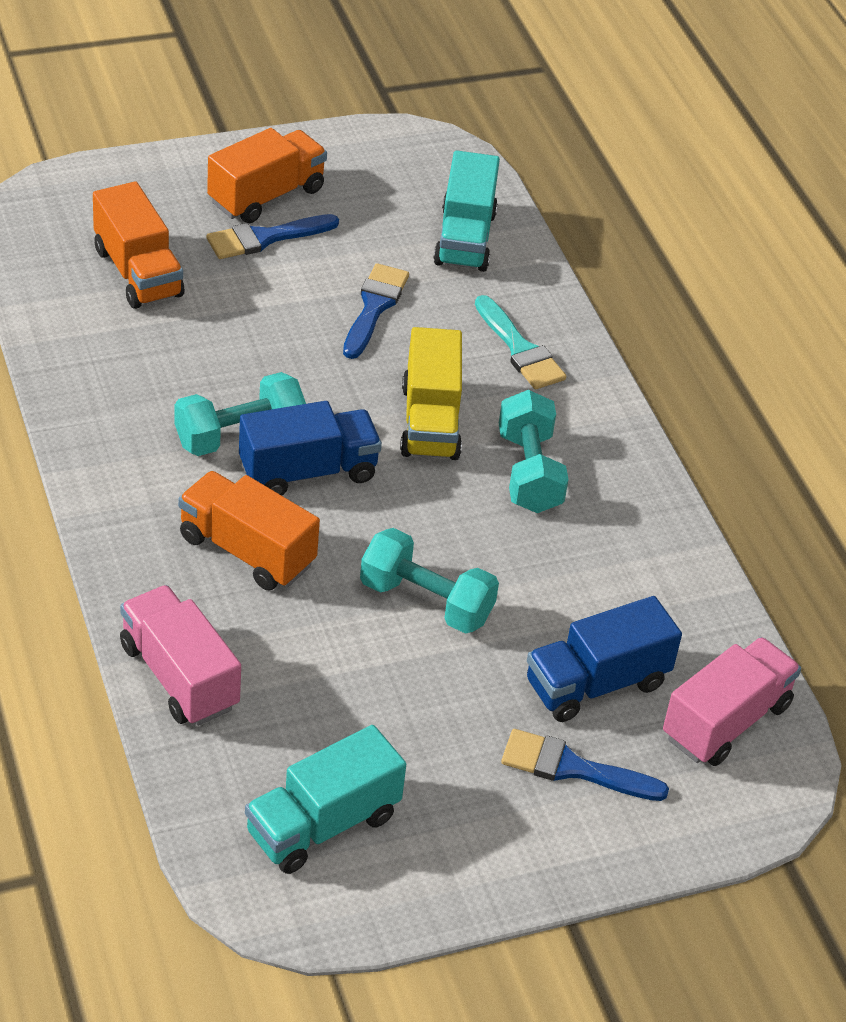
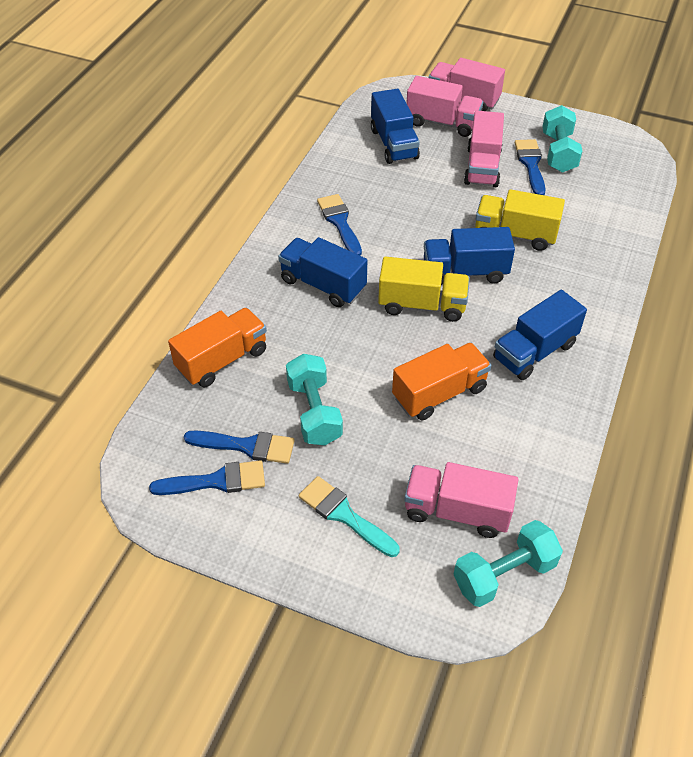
blue brush: [206,214,339,259] [343,263,409,359] [501,729,669,801] = 3 -> [149,460,265,495] [184,430,295,464] [317,194,362,256] [515,139,545,195] = 4
blue truck: [239,401,382,495] [527,596,682,722] = 2 -> [278,237,367,307] [371,89,420,164] [424,227,515,285] [493,290,587,380] = 4
orange truck: [93,182,184,309] [178,471,320,590] [207,128,327,223] = 3 -> [168,308,267,387] [392,343,491,420] = 2
pink truck: [120,585,241,726] [663,637,801,766] = 2 -> [404,462,519,538] [407,76,483,137] [429,58,505,111] [464,110,504,187] = 4
turquoise truck: [245,725,406,874] [433,150,500,272] = 2 -> none = 0
yellow truck: [400,327,462,460] = 1 -> [378,257,470,322] [475,189,565,251] = 2

